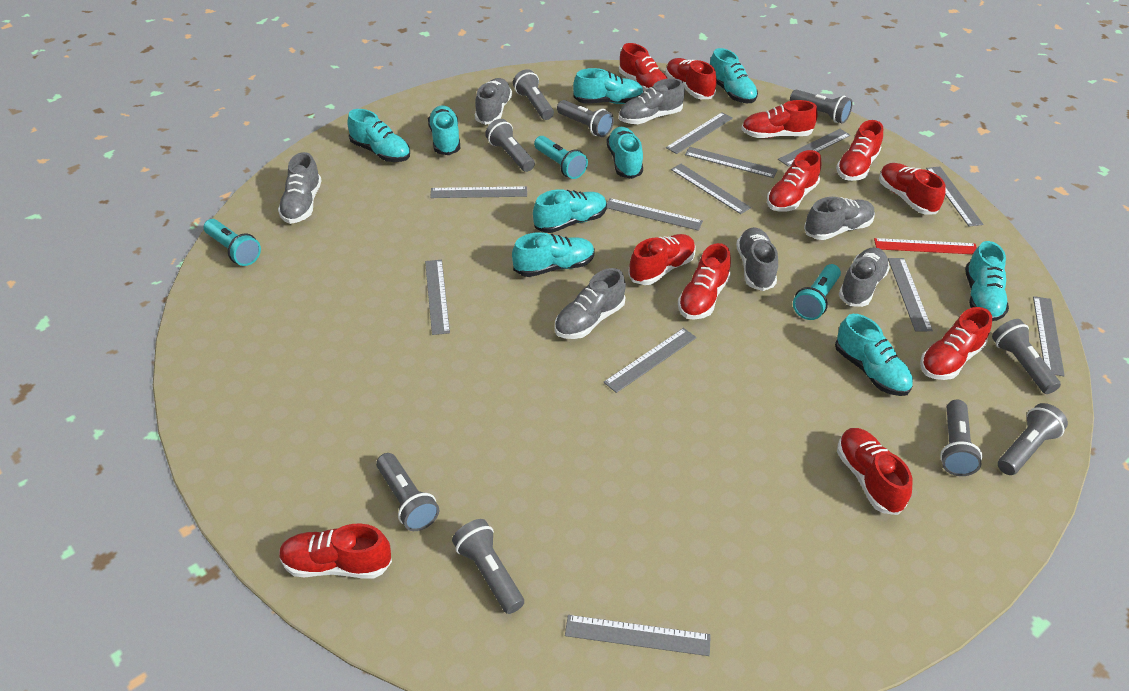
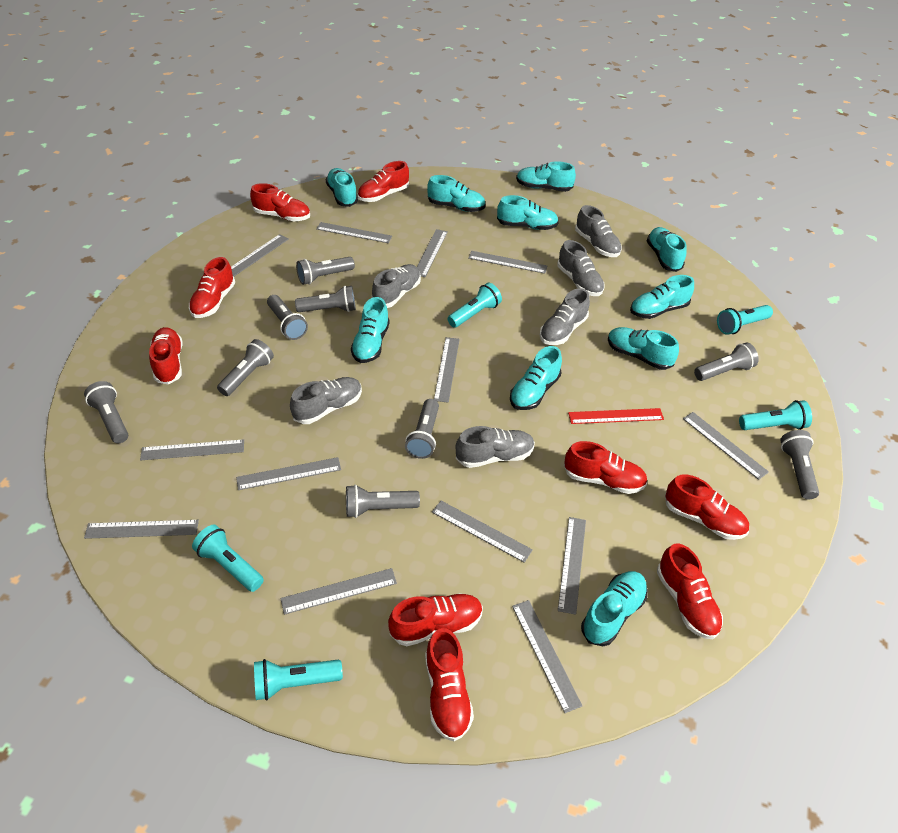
grey ruler: [425,260,450,335] [430,186,527,198] [565,615,711,656] [604,328,697,393] [607,198,703,231] [666,112,733,154] [671,164,751,214] [685,147,778,178] [778,129,851,167] [888,258,933,331] [926,166,983,226] [1033,296,1065,376] = 12 -> [84,520,199,539] [140,439,244,460] [231,234,289,276] [236,457,341,490] [280,568,397,615] [316,222,392,243] [417,229,448,277] [432,501,533,563] [434,337,460,403] [468,251,547,274] [512,600,582,713] [558,517,586,615] [683,412,769,480] = 13
grey shoe: [278,152,322,224] [475,78,512,125] [555,268,626,339] [619,78,685,124] [736,227,778,291] [804,197,875,240] [839,247,890,307] = 7 -> [290,377,362,424] [372,264,421,308] [456,426,535,468] [540,288,590,345] [557,240,605,296] [575,205,622,257] = 6
red shoe: [279,523,392,578] [619,43,668,91] [628,234,695,285] [665,58,717,99] [678,243,731,320] [741,100,817,138] [767,150,821,212] [836,120,883,181] [837,428,912,515] [879,163,945,214] [920,307,992,380] = 11 -> [149,327,183,384] [189,257,235,318] [250,183,310,221] [357,161,409,202] [388,593,483,646] [425,628,474,741] [564,441,648,494] [657,543,723,639] [665,474,749,540] = 9
turquoise flashlight: [204,219,261,266] [534,136,588,179] [793,264,841,320] = 3 -> [192,525,264,592] [254,659,343,700] [448,283,502,328] [717,305,773,335] [739,400,812,430] = 5
turquoise shoe: [347,109,410,162] [428,105,461,155] [512,232,595,277] [533,189,607,233] [573,68,644,104] [606,127,643,179] [710,48,758,103] [835,314,913,396] [965,241,1009,321] = 9 -> [326,168,358,207] [351,297,390,363] [427,175,485,212] [497,195,559,230] [510,346,562,410] [516,161,576,192] [581,571,648,646] [608,327,679,370] [630,275,694,319] [647,227,687,272] = 10

